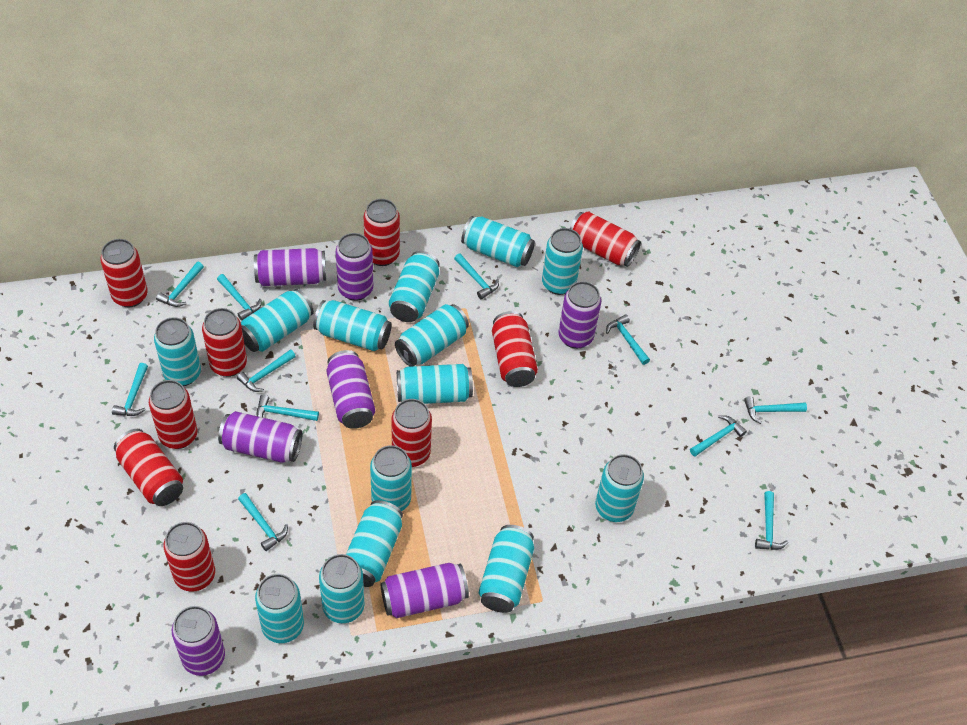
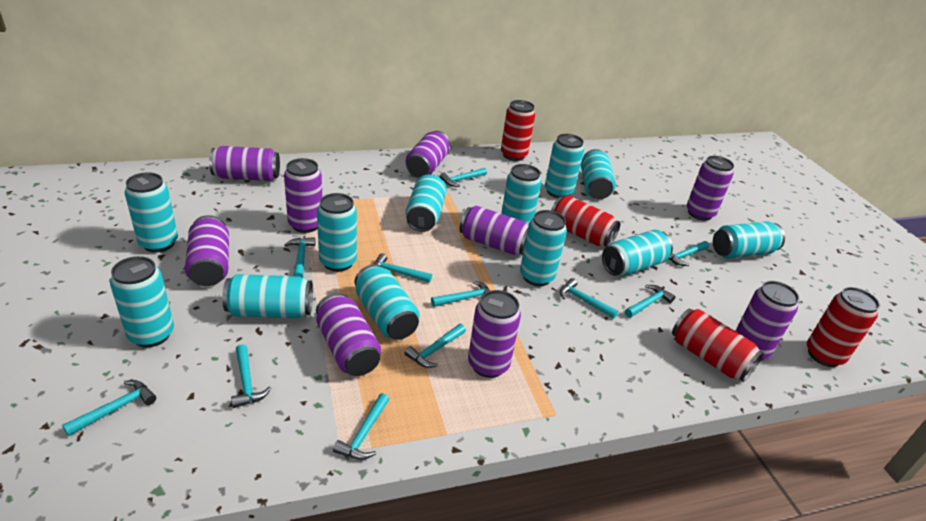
purple can: [172,606,225,676] [218,411,302,463] [254,248,326,286] [326,350,375,429] [336,233,373,301] [381,563,469,618] [558,281,601,349] = 7 -> [185,215,229,286] [209,146,280,181] [284,158,322,233] [316,293,381,376] [406,131,450,178] [459,206,529,255] [468,290,521,378] [686,156,734,221] [735,281,799,361] = 9
red can: [100,239,148,307] [114,429,183,506] [149,380,197,449] [163,522,215,592] [202,308,247,377] [364,199,400,266] [391,399,432,467] [492,311,538,387] [570,211,641,267] = 9 -> [501,100,535,161] [551,196,620,247] [672,309,764,382] [807,287,880,367] = 4
turquoise can: [154,317,201,386] [241,289,314,352] [255,574,304,643] [313,300,392,351] [319,554,365,623] [346,500,403,587] [370,445,412,511] [389,251,440,322] [395,304,469,366] [397,364,473,404] [461,216,535,267] [479,525,534,613] [542,228,583,295] [595,454,644,522] = 14 -> [110,256,174,347] [125,172,178,252] [222,274,313,318] [317,193,357,272] [355,264,419,340] [406,174,447,232] [501,164,541,225] [520,210,567,286] [545,134,584,198] [581,149,616,199] [602,230,673,276] [713,221,785,259] = 12

